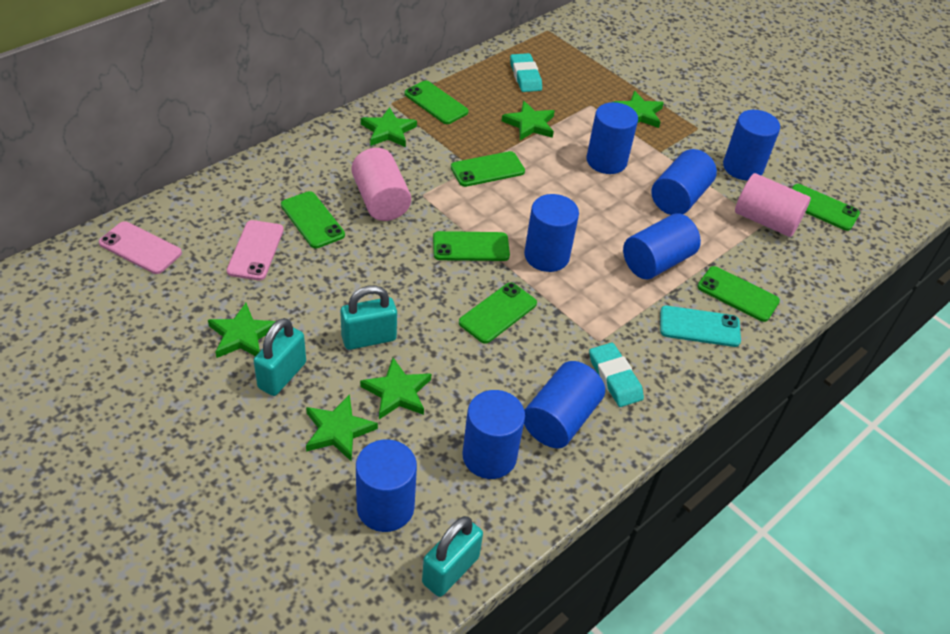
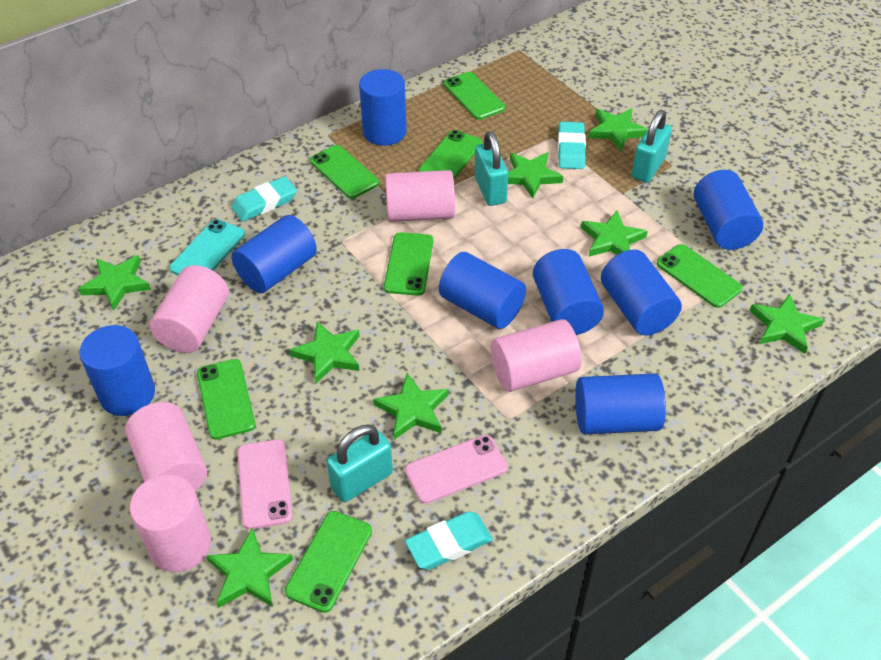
green star: [208,303,276,358] [306,394,378,462] [360,358,431,419] [361,107,417,147] [502,101,555,140] [614,91,664,128] = 6 -> [78,255,151,311] [207,528,293,608] [289,321,360,383] [373,373,448,440] [508,152,563,198] [581,211,648,256] [588,108,648,151] [750,294,825,354] = 8
pink cylinder: [351,148,411,221] [735,173,811,237] = 2 -> [125,402,207,491] [130,474,211,572] [150,265,229,353] [385,170,455,222] [491,319,582,392] = 5
turquoise eraser: [510,53,542,92] [589,343,644,407] = 2 -> [231,176,297,222] [405,511,493,570] [558,122,586,169] = 3

